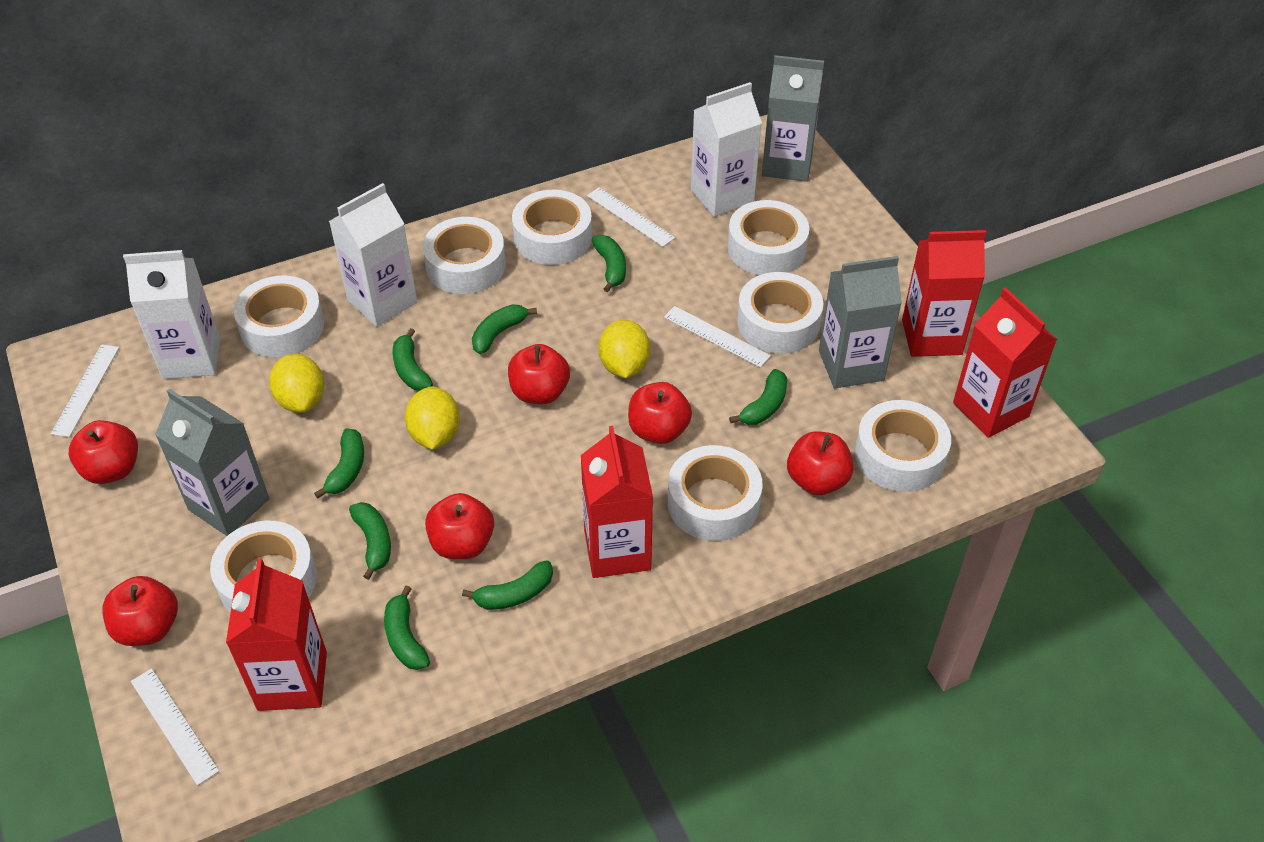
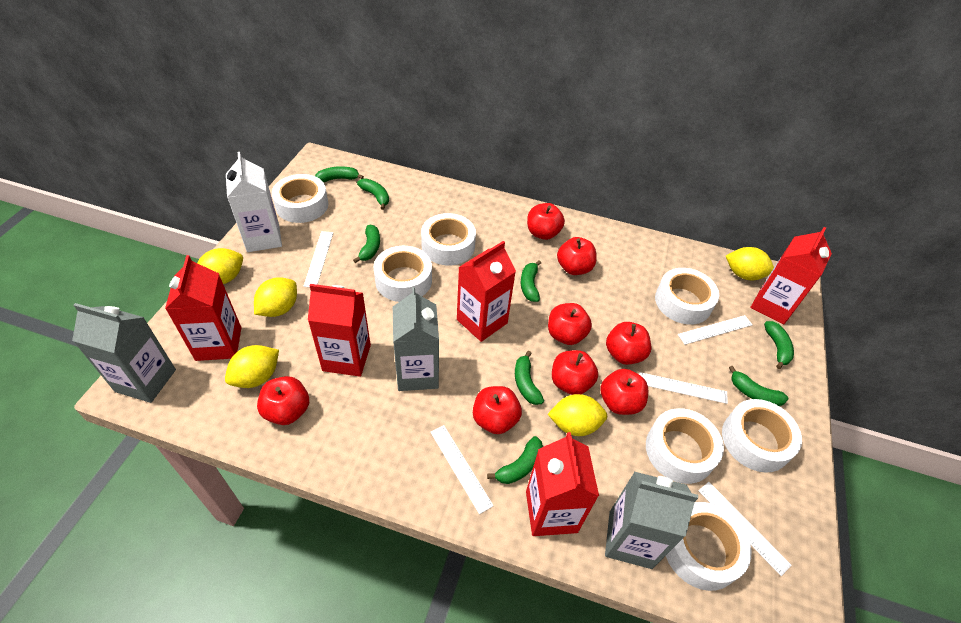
red apple: [69,420,138,484] [102,576,178,646] [425,493,494,559] [508,344,570,404] [628,382,692,444] [787,431,854,495] = 6 -> [257,376,309,425] [473,386,522,434] [527,203,565,240] [548,303,592,345] [552,350,598,395] [557,237,597,275] [600,369,648,415] [606,322,651,365] = 8
red carton: [226,558,327,711] [581,426,653,578] [902,230,986,357] [953,287,1057,438] = 4 -> [165,255,241,361] [308,284,371,377] [457,241,516,342] [526,432,599,536] [750,227,832,325] = 5
white carton: [123,250,220,379] [329,183,417,327] [691,82,762,217] = 3 -> [226,152,282,252] = 1
white ruler: [51,345,119,437] [131,668,219,786] [587,187,675,247] [664,306,771,368] = 4 -> [303,231,333,287] [431,425,494,514] [639,372,728,404] [678,315,753,345] [698,482,792,576] = 5
white tape: [210,521,317,613] [233,276,325,358] [422,217,506,294] [512,190,592,265] [667,445,762,541] [727,200,809,275] [737,272,824,354] [855,400,951,492] = 8 -> [272,174,328,223] [373,246,432,302] [421,213,476,266] [646,408,724,484] [655,268,719,325] [666,502,752,591] [722,399,802,473] = 7
yellow lemon: [269,354,324,413] [405,387,460,449] [598,319,650,378] = 3 -> [197,248,243,284] [225,345,279,388] [254,277,297,317] [548,394,607,436] [726,247,774,280] = 5

